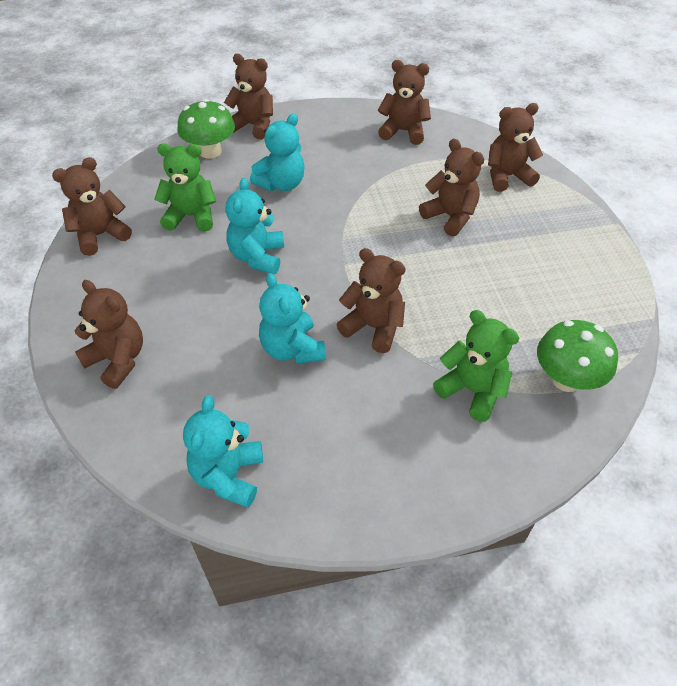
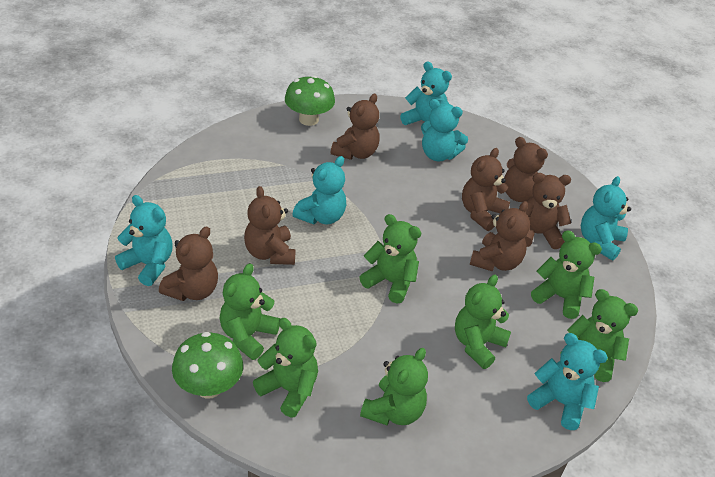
green teddy bear: [154,143,216,232] [433,310,519,422] = 2 -> [220,263,280,360] [253,318,318,417] [359,214,421,304] [360,348,428,425] [455,275,511,369] [531,230,602,319] [561,289,638,382] = 7
turquoise teddy bear: [183,395,263,508] [225,178,284,274] [250,113,305,191] [259,273,326,364] = 4 -> [115,195,173,286] [292,156,346,225] [400,61,452,134] [421,99,468,161] [527,333,608,430] [581,176,631,261] = 6

